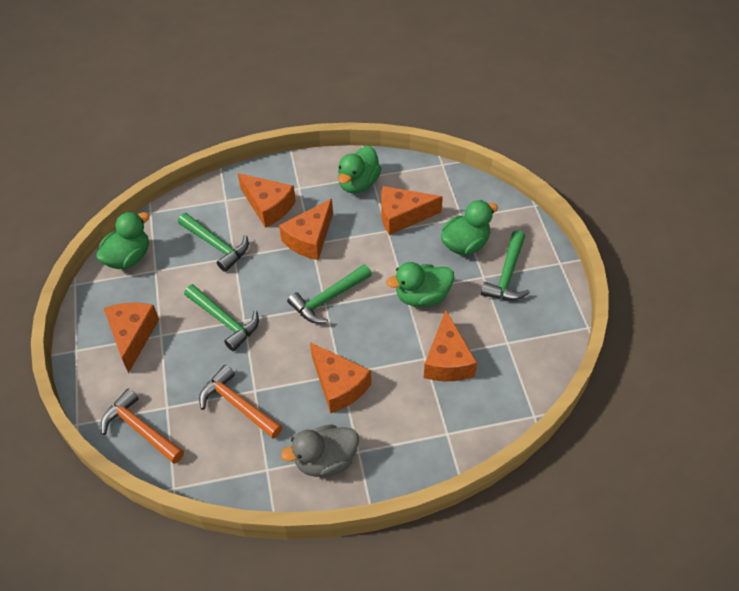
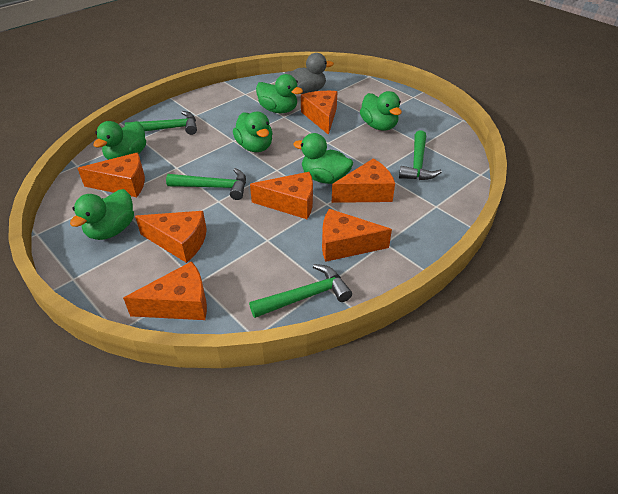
green duck: [96,212,150,269] [338,146,381,193] [386,262,454,307] [441,200,498,255] = 4 -> [70,189,134,240] [93,121,146,160] [233,112,273,152] [256,74,303,113] [293,133,353,184] [360,91,402,131] = 6
orange cheese: [104,303,159,373] [238,173,296,228] [279,199,333,260] [310,342,371,414] [381,186,443,235] [424,310,477,381] = 6 -> [77,152,145,197] [123,261,207,320] [135,211,207,263] [250,172,313,219] [301,91,337,135] [322,209,392,262] [332,158,395,203] = 7
orange hammer: [101,388,184,464] [199,365,282,439] = 2 -> none = 0

